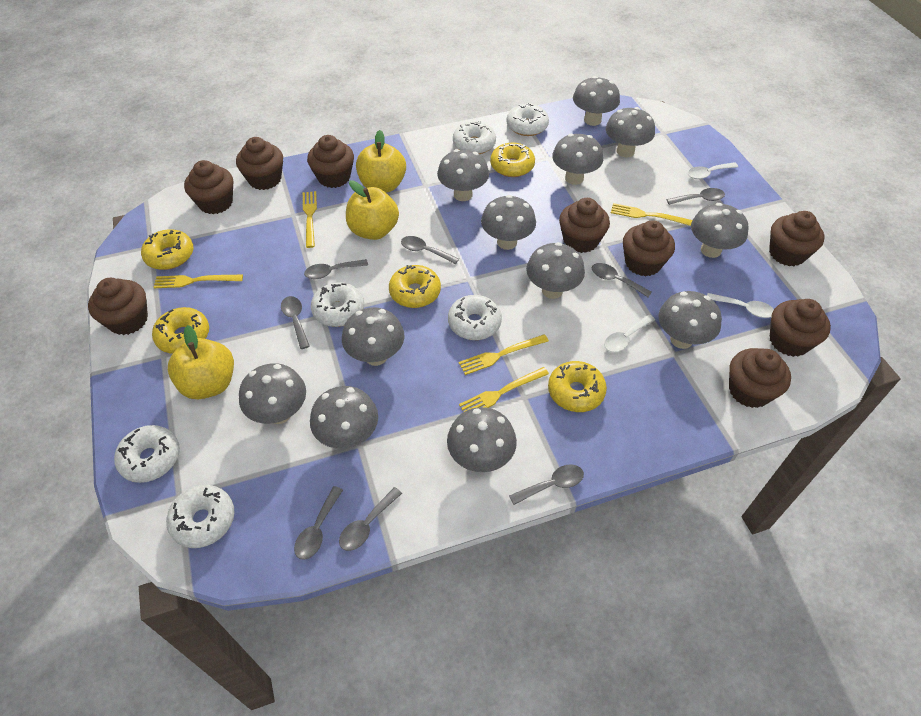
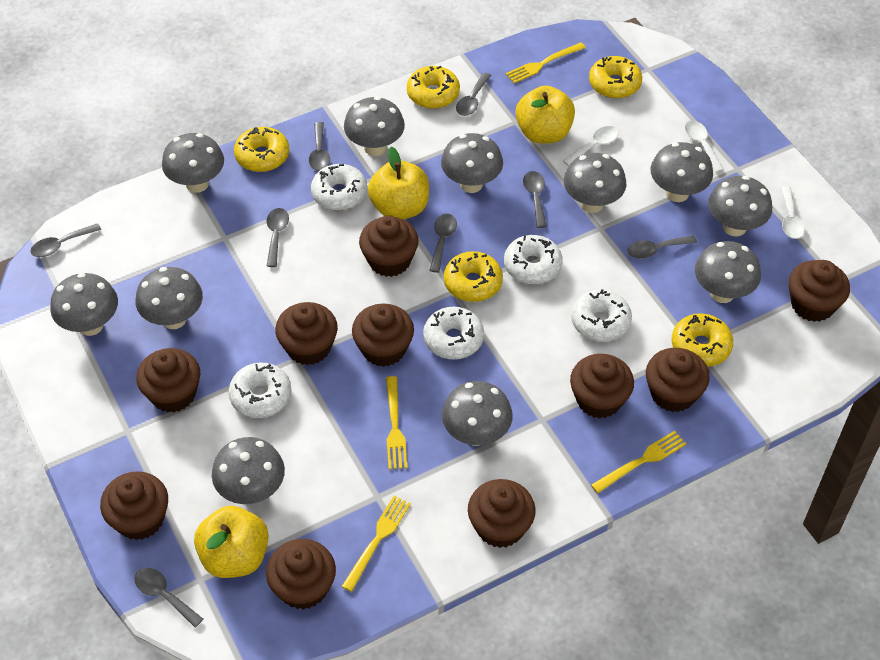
brown cupcake: [88,278,148,335] [184,160,233,214] [236,137,283,190] [307,135,354,188] [559,198,610,253] [623,220,675,276] [729,348,791,408] [769,211,824,266] [770,299,831,357] = 9 -> [100,471,168,540] [136,348,200,413] [266,539,336,610] [275,302,338,365] [352,304,414,367] [359,215,419,277] [468,479,536,548] [570,354,634,419] [646,348,710,412] [789,260,850,322] = 10
grey mushroom: [239,363,306,424] [310,386,378,449] [342,307,404,366] [437,149,489,201] [447,407,517,472] [481,195,536,250] [526,242,585,299] [552,134,603,185] [573,76,620,126] [606,107,655,157] [658,291,722,349] [691,203,748,258] = 12 -> [50,273,118,336] [136,267,203,329] [162,133,224,193] [212,437,285,504] [344,96,405,156] [441,133,503,193] [442,381,513,446] [564,153,626,213] [651,142,713,202] [695,241,761,303] [708,176,772,237] = 11
white donut: [114,425,180,483] [166,485,234,548] [311,282,364,327] [448,295,502,340] [453,121,496,154] [506,102,549,136] = 6 -> [228,363,292,418] [311,164,367,211] [423,307,484,360] [504,235,563,284] [571,289,632,342] = 5
yellow fork: [153,275,243,288] [303,191,317,248] [459,334,549,375] [459,367,549,412] [611,203,692,226] = 5 -> [341,496,411,592] [386,376,407,469] [506,42,586,83] [591,431,686,493] = 4

